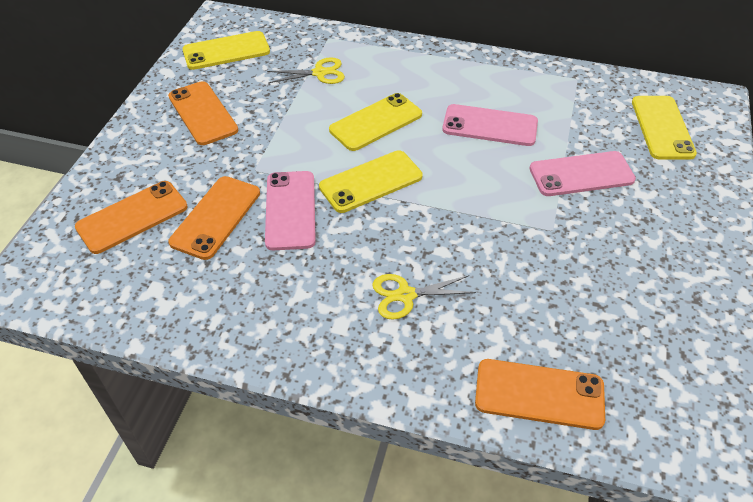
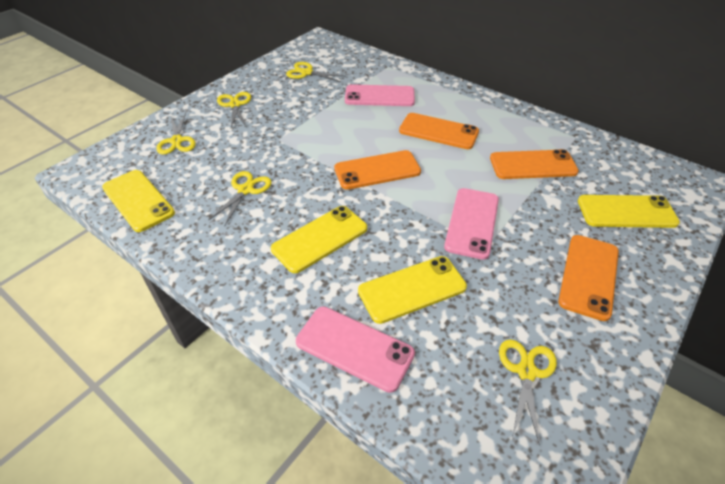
yellow scissors: [267,57,345,84] [372,274,476,320] = 2 -> [156,113,196,154] [208,171,272,227] [217,92,251,128] [286,62,344,82] [499,339,557,445] = 5

